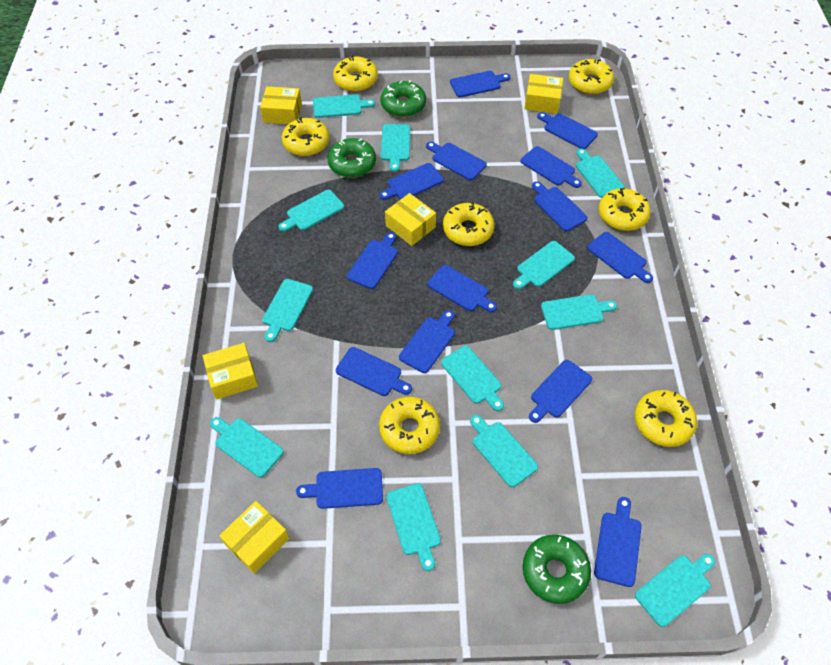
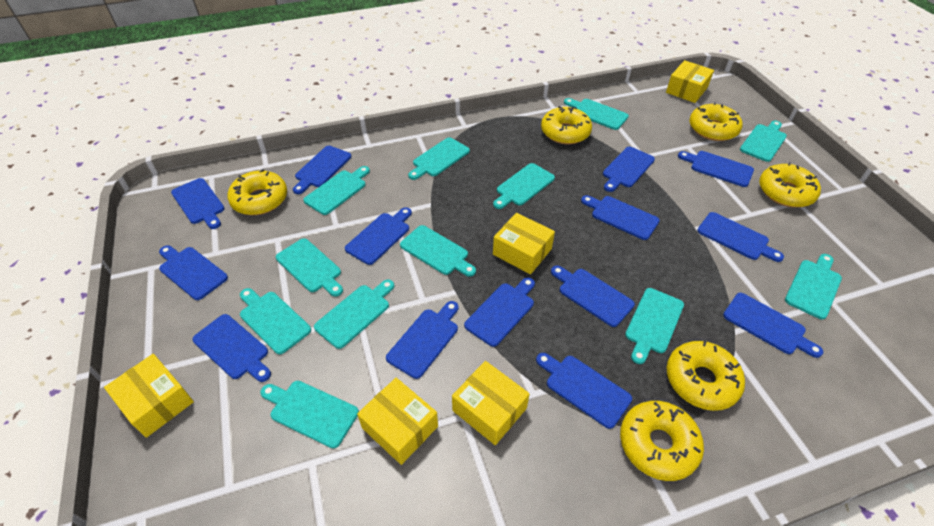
green donut: [327,138,376,178] [380,80,426,117] [523,534,591,604] = 3 -> none = 0
yellow donut: [282,117,330,156] [333,56,378,92] [379,397,440,454] [443,202,495,246] [569,59,614,94] [599,188,651,231] [635,390,697,447] = 7 -> [227,169,287,215] [541,106,592,144] [620,401,704,481] [667,341,745,411] [689,102,743,141] [759,162,821,207] = 6

